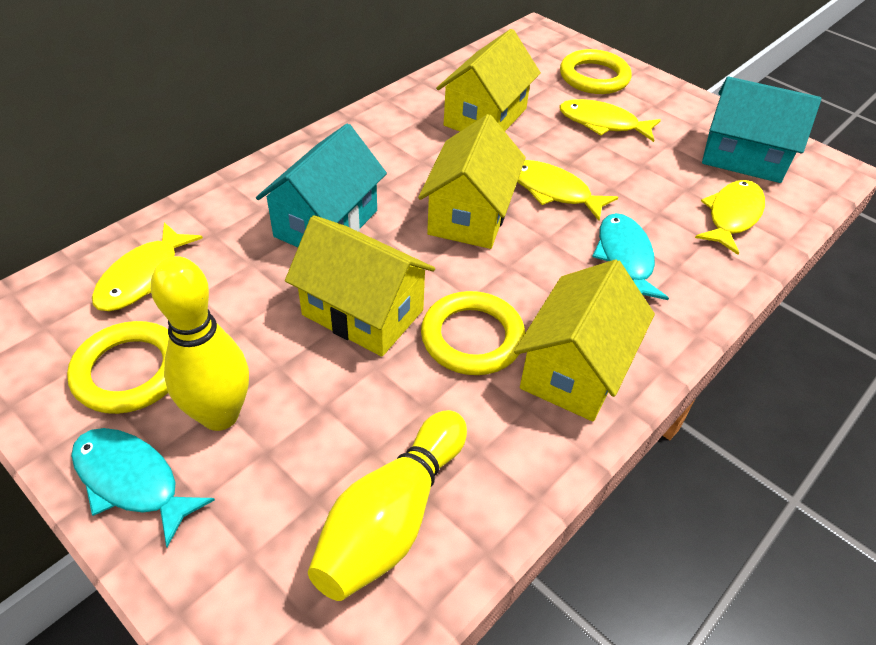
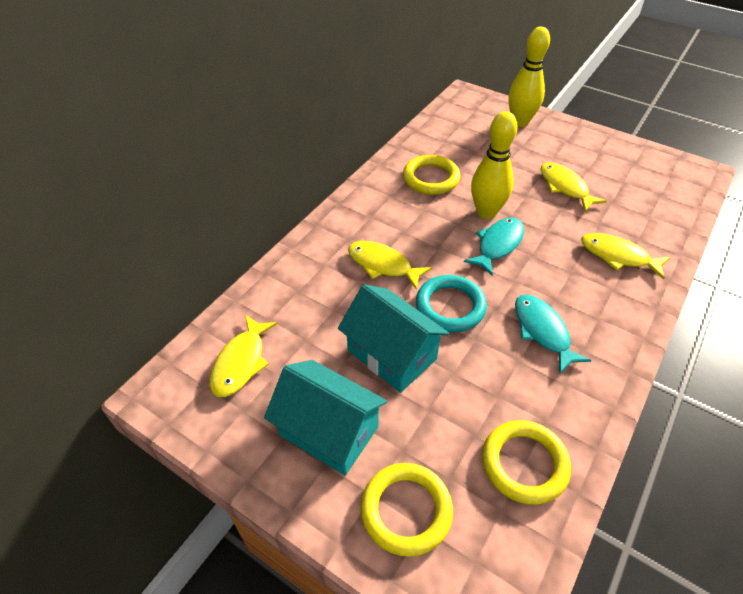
turquoise ring: none = 0 -> [416,275,487,332] = 1
yellow house: [285,215,435,357] [418,114,526,249] [436,29,541,132] [514,259,655,421] = 4 -> none = 0

